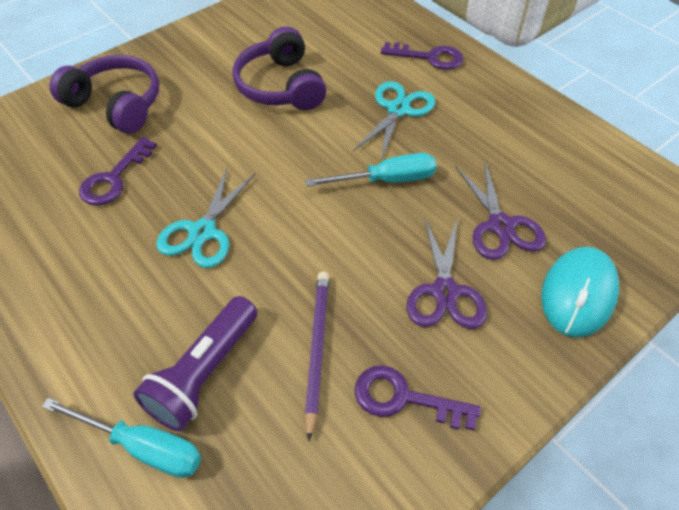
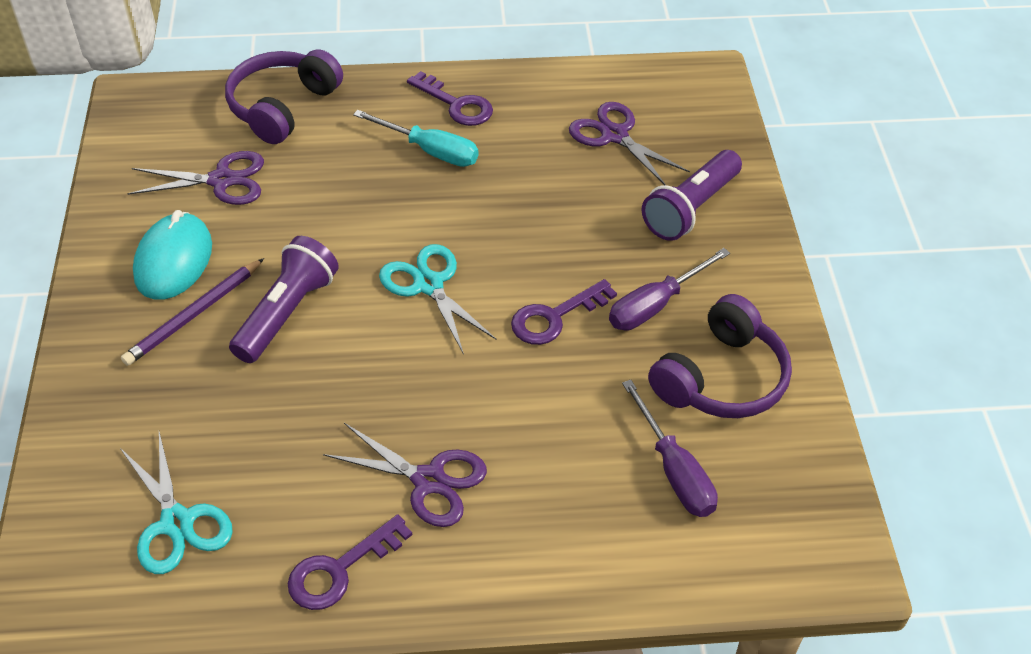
purple flashlight: [133,296,257,431] = 1 -> [229,236,339,363] [641,150,742,241] = 2
purple scissors: [407,217,487,329] [455,160,546,260] = 2 -> [127,151,264,205] [323,423,487,527] [569,102,690,185] = 3
purple screwdriver: none = 0 -> [609,248,730,331] [622,380,718,517] = 2
turquoise screwdriver: [42,398,201,478] [305,153,437,186] = 2 -> [353,110,478,167] = 1

